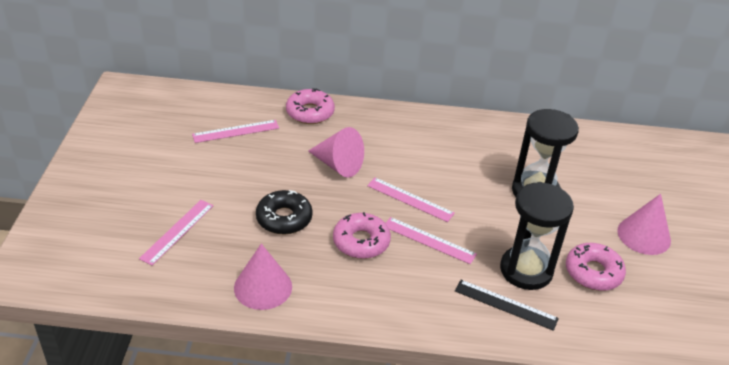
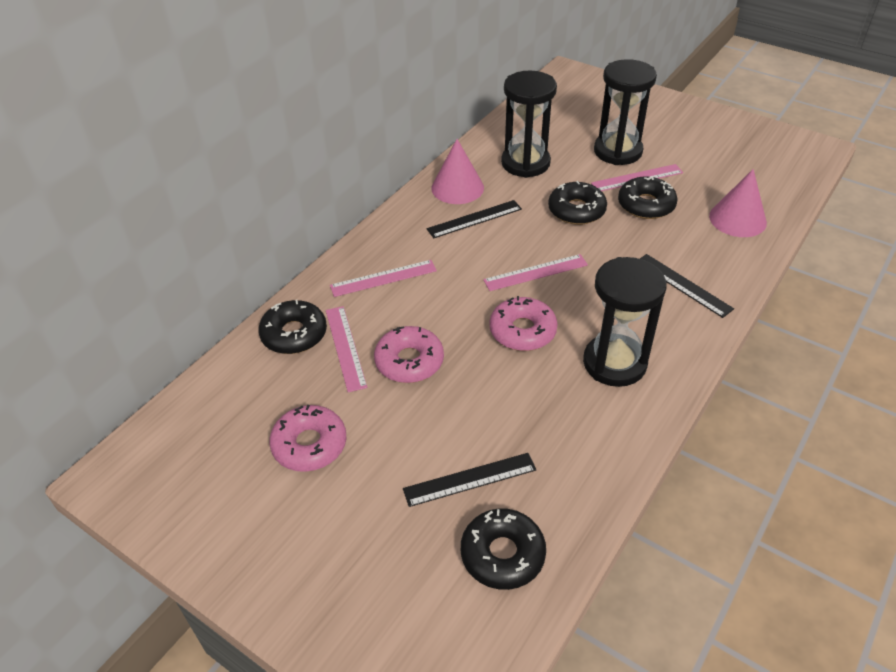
black donut: [256,190,313,235] = 1 -> [258,300,327,354] [461,508,546,590] [548,181,607,225] [618,176,678,219] = 4
black hourglass: [500,182,574,290] [512,109,579,197] = 2 -> [501,71,557,178] [583,257,667,387] [594,59,657,165] = 3
black ruler: [455,280,559,331] = 1 -> [403,453,536,507] [427,200,522,238] [640,254,734,318] = 3
pink cone: [234,243,292,310] [308,127,364,178] [617,194,671,255] = 3 -> [432,139,484,204] [709,169,767,237] = 2

